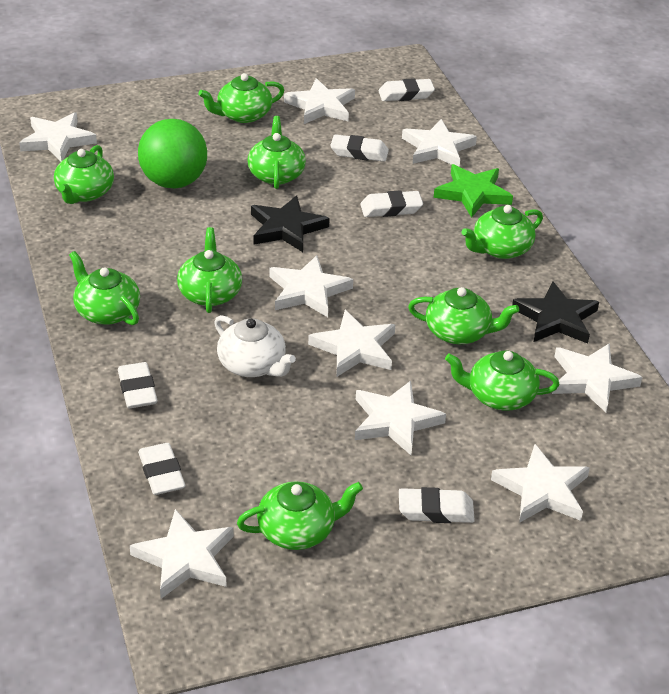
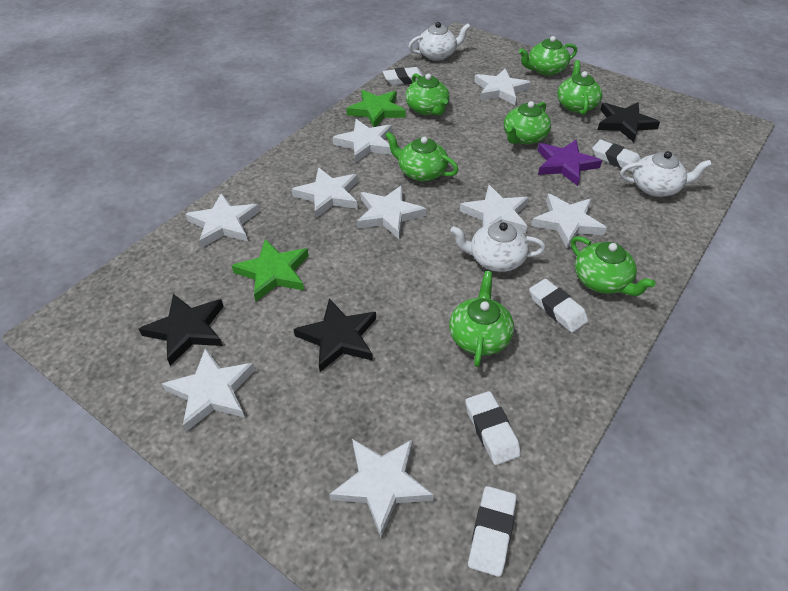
black star: [251,196,330,252] [512,281,599,344] = 2 -> [139,294,224,366] [293,298,376,372] [598,102,660,142] = 3
green ball: [138,119,207,188] = 1 -> none = 0
green star: [434,164,513,218] = 1 -> [231,239,309,301] [346,90,406,127] = 2
green teapot: [54,145,114,204] [69,251,140,325] [177,227,242,313] [198,73,284,123] [237,481,363,550] [247,116,306,189] [408,287,519,344] [445,351,559,411] [462,205,543,259] = 9 -> [385,132,458,181] [405,73,450,116] [449,271,514,367] [504,101,551,145] [519,36,577,76] [557,60,603,115] [571,236,656,296] = 7
purple star: none = 0 -> [538,140,602,186] = 1
white eraser: [118,362,158,408] [138,443,186,495] [330,134,389,162] [360,190,423,217] [378,78,435,101] [399,487,475,523] = 6 -> [383,67,424,85] [465,391,521,465] [468,486,517,577] [529,279,588,333] [592,140,641,172] = 5
white teapot: [214,315,296,377] = 1 -> [408,22,470,61] [450,222,545,272] [620,151,712,197] = 3

